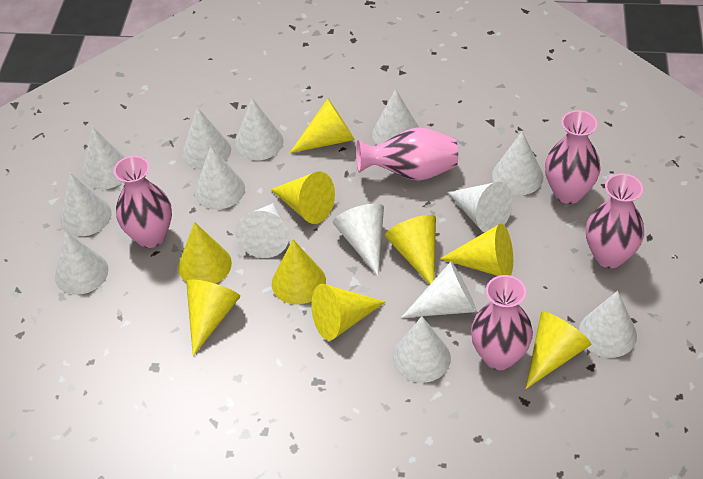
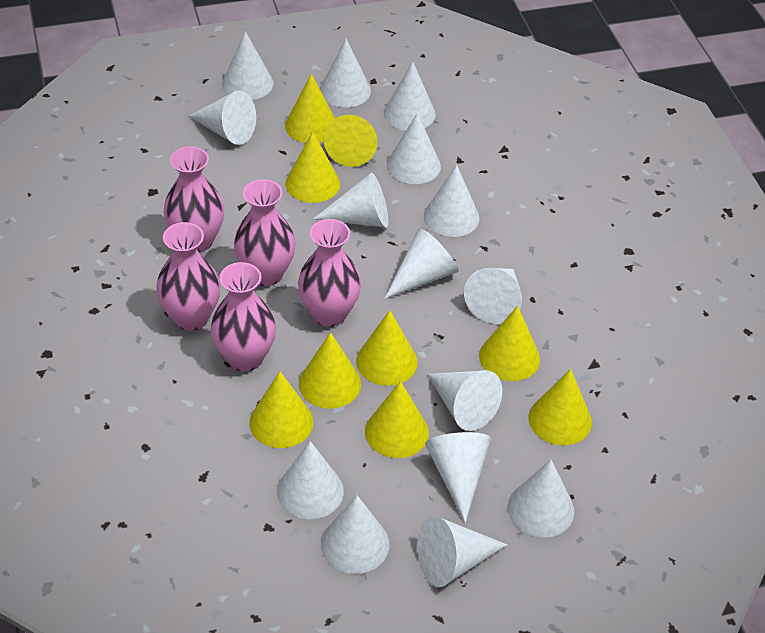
white cone: [55,230,108,295] [60,173,112,236] [82,127,125,189] [182,107,231,170] [195,146,245,210] [235,98,284,160] [236,203,289,258] [333,203,384,277] [372,89,420,145] [393,316,451,383] [401,262,477,318] [447,182,513,233] [492,131,543,196] [579,291,637,358] = 14 -> [188,90,256,145] [222,31,274,100] [277,441,344,519] [313,173,389,228] [320,39,371,107] [321,495,389,574] [384,62,436,131] [384,228,459,299] [387,113,441,184] [417,516,507,587] [424,165,480,237] [425,432,491,523] [427,370,502,431] [464,268,522,324] [508,460,574,538] = 15

